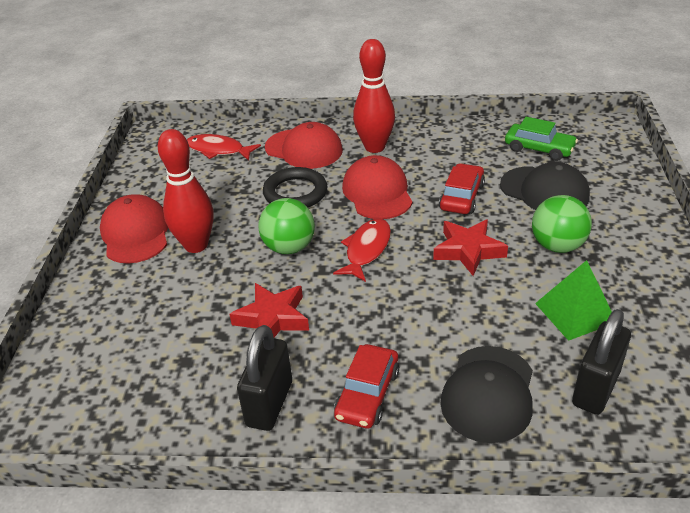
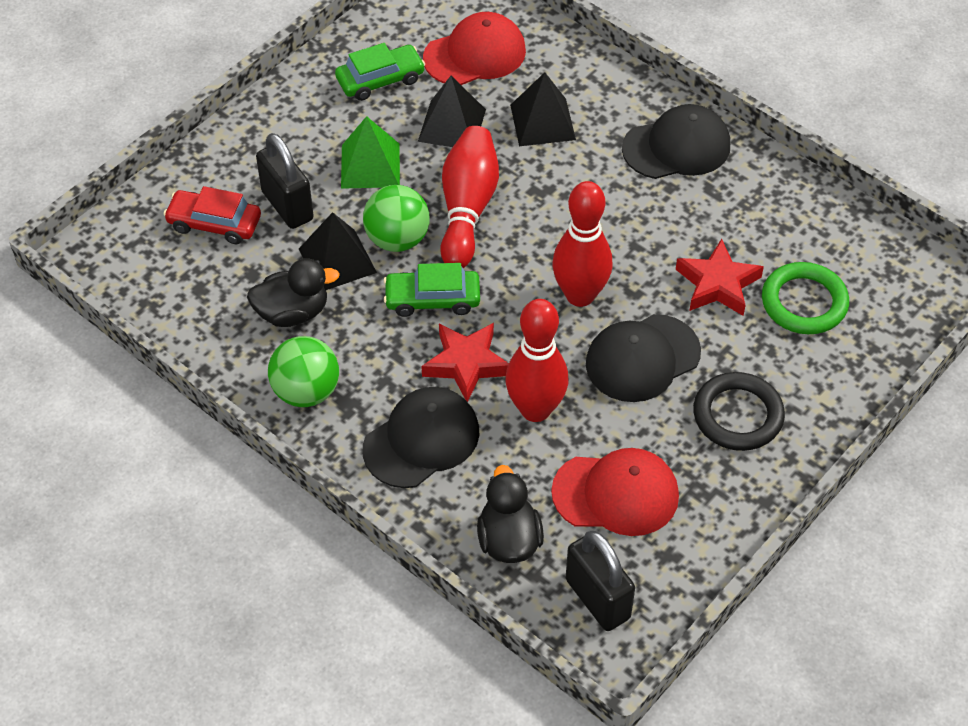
black cap: [440,346,533,443] [500,162,590,210] = 2 -> [363,387,479,488] [586,314,701,402] [622,104,730,179] = 3
black duck: none = 0 -> [247,258,340,327] [477,465,544,563] = 2
black pyramid: none = 0 -> [299,212,377,290] [418,76,486,147] [510,72,576,146] = 3
green car: [505,117,578,161] = 1 -> [335,43,425,101] [384,263,480,317] = 2
green ring: none = 0 -> [762,262,849,334] = 1
red bowling pin: [157,129,214,253] [353,39,395,153] = 2 -> [440,126,499,268] [505,299,568,422] [552,181,613,307] = 3
red cap: [100,194,168,263] [265,122,343,169] [342,155,413,219] = 3 -> [423,12,526,85] [551,448,679,536] = 2
red car: [334,344,399,429] [439,163,485,214] = 2 -> [163,186,261,244] = 1
red fish: [187,134,261,161] [333,219,391,282] = 2 -> none = 0

